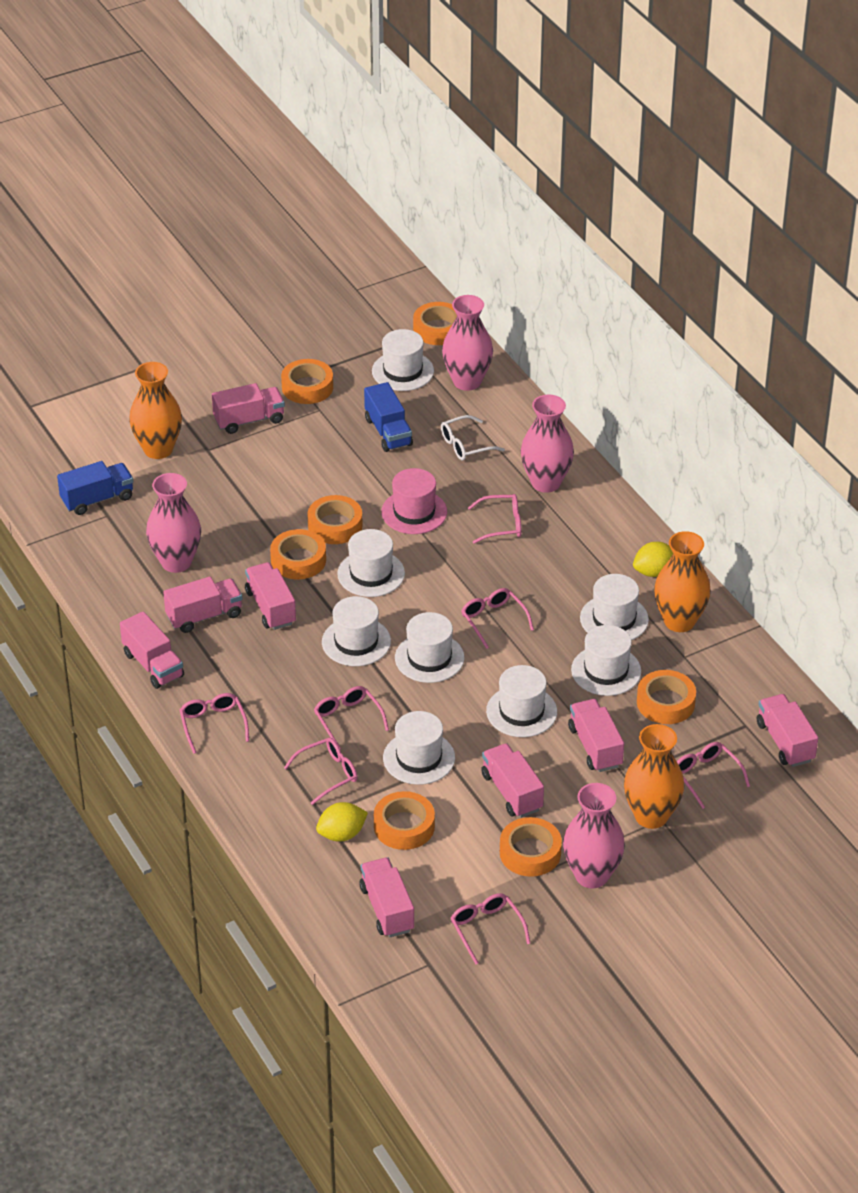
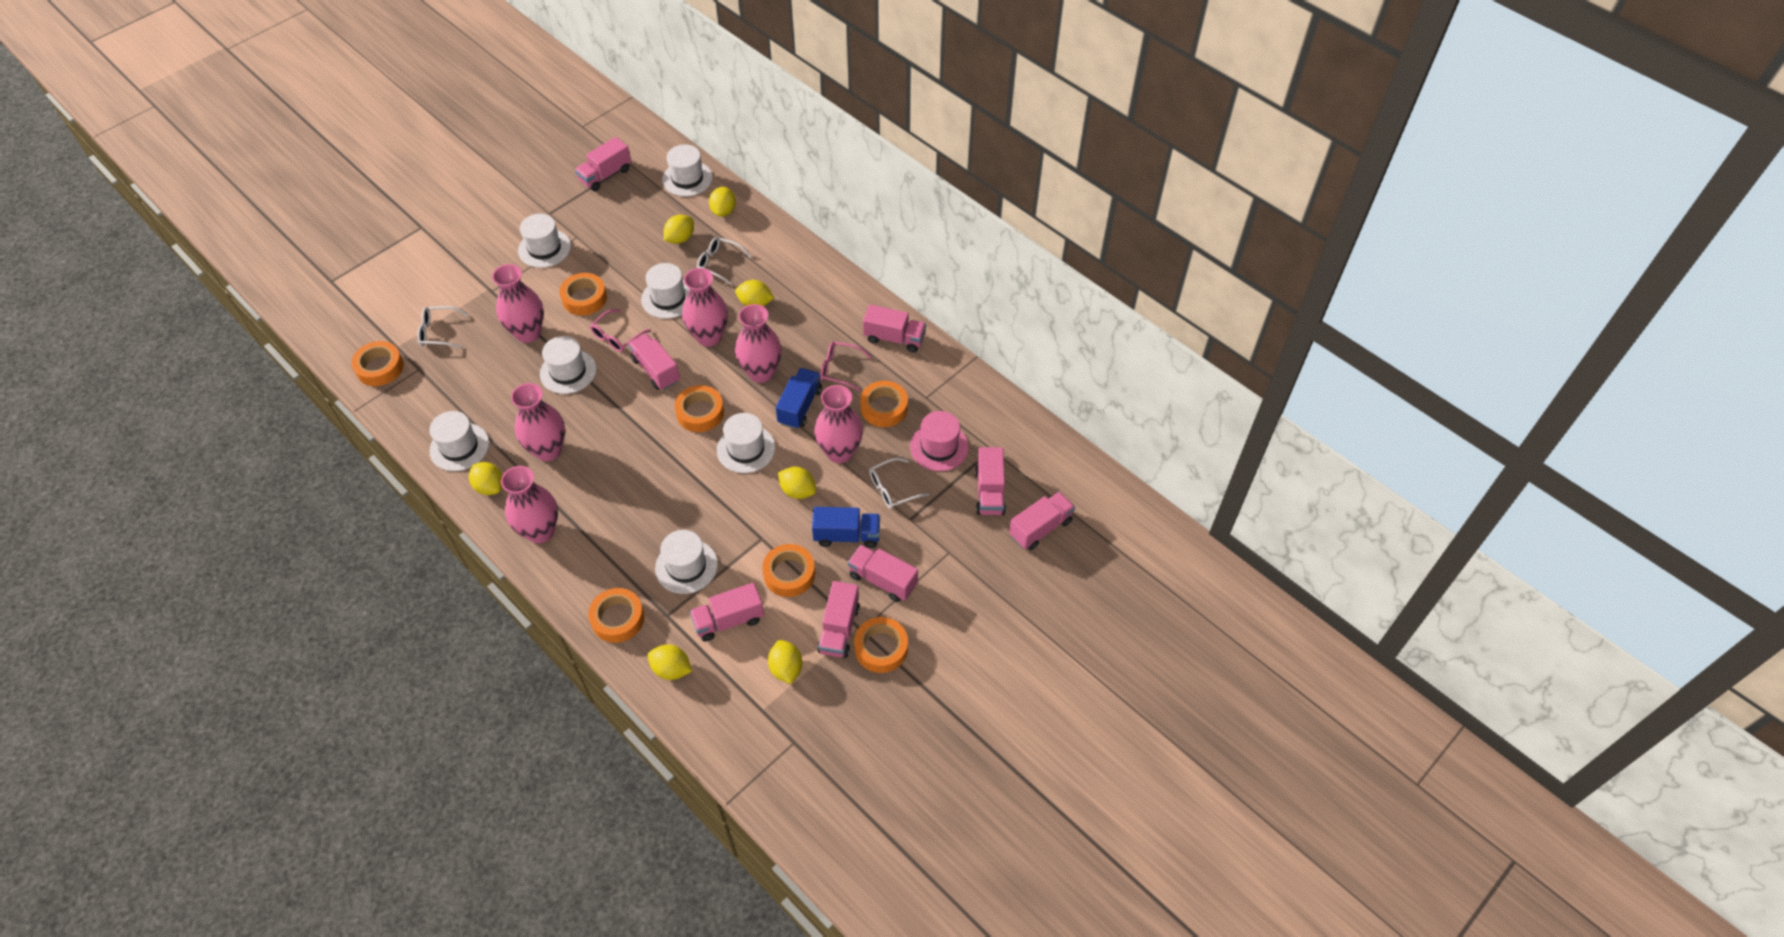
orange vase: [129,362,182,459] [624,724,684,829] [654,531,711,632] = 3 -> none = 0
pink glasses: [180,693,249,754] [284,738,358,805] [314,686,389,749] [450,893,531,964] [461,588,534,649] [468,494,521,544] [677,742,750,809] = 7 -> [590,309,651,352] [820,342,871,391] = 2
pink vase: [146,473,201,573] [442,295,493,391] [521,395,574,493] [563,783,625,888] = 4 -> [492,264,544,343] [501,466,558,543] [511,383,565,461] [682,268,728,347] [735,304,782,383] [814,385,863,463] = 6
white glasses: [441,415,505,460] = 1 -> [417,306,469,348] [697,237,752,285] [869,458,929,509] = 3
white hat: [322,596,391,666] [337,529,405,597] [372,329,434,391] [383,711,455,785] [395,612,464,683] [486,665,557,737] [571,625,641,696] [580,574,649,640] = 8 -> [429,411,489,471] [518,214,571,268] [540,336,597,394] [641,263,690,319] [655,530,718,594] [662,144,713,196] [717,413,775,473] = 7
yellow lemon: [316,802,368,842] [633,542,673,577] = 2 -> [469,462,503,495] [647,645,692,680] [664,215,694,244] [709,187,736,217] [735,280,774,306] [768,640,802,684] [778,467,816,499] = 7

